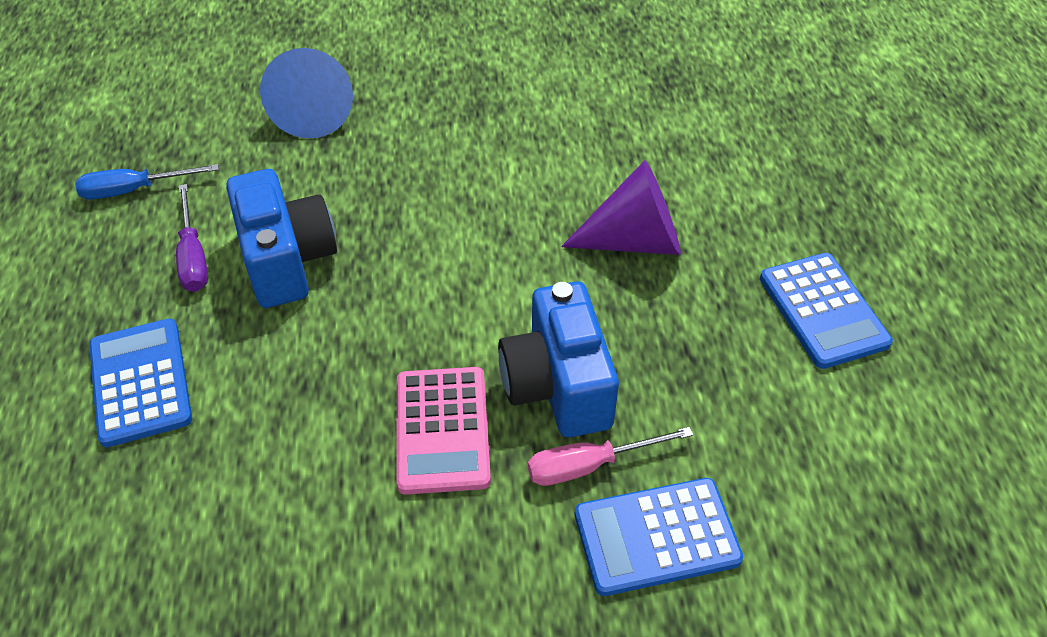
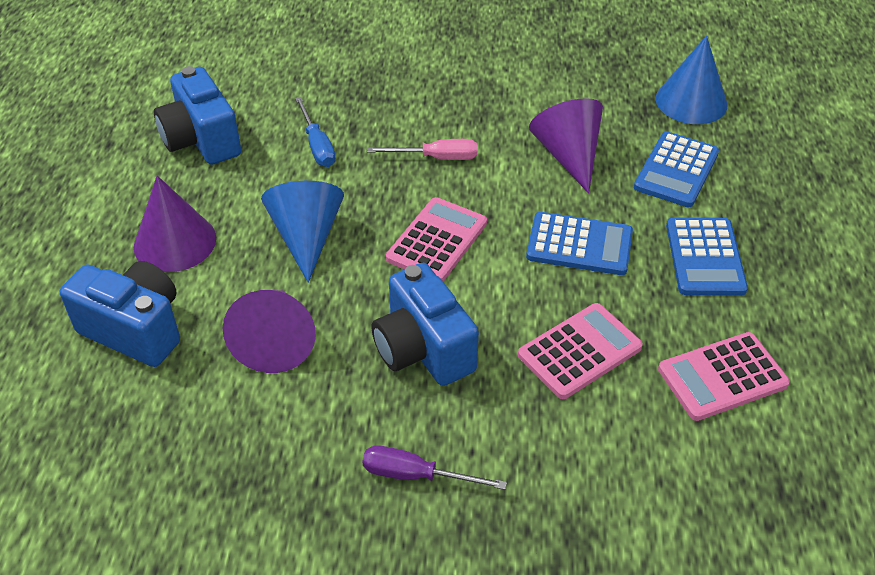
blue camera: [226,169,337,308] [498,281,619,437] = 2 -> [60,261,180,367] [154,66,241,165] [372,263,479,386] = 3
blue cone: [260,48,353,139] = 1 -> [261,181,344,283] [655,36,728,124] = 2
pink calculator: [396,367,491,495] = 1 -> [386,197,487,281] [518,303,643,399] [658,332,790,421] = 3
purple cone: [561,160,681,255] = 1 -> [134,176,216,272] [223,290,316,373] [529,98,603,193] = 3

